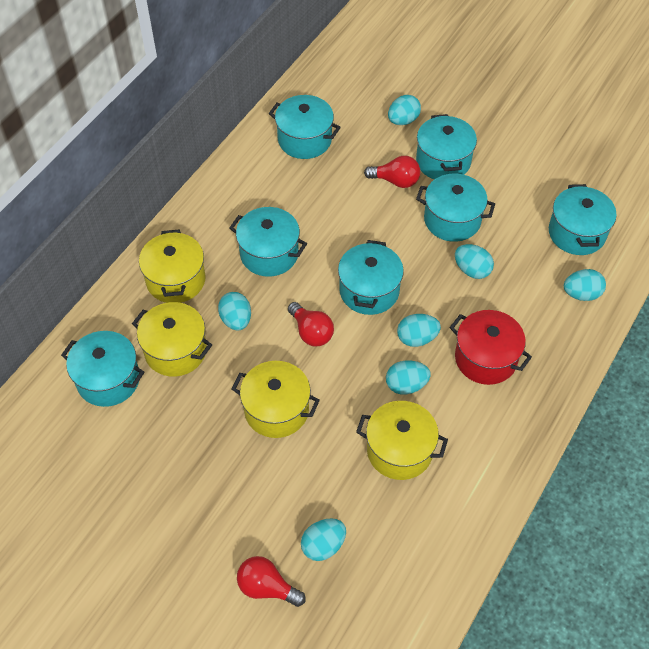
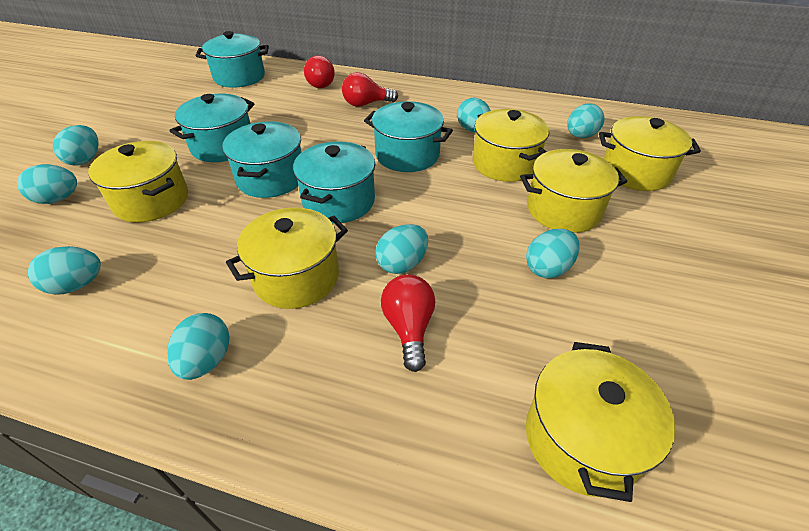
red pot: [450,310,532,385] = 1 -> none = 0
turquoise egg: [218,292,251,331] [301,518,346,561] [386,360,431,395] [388,95,421,125] [397,314,441,347] [455,244,494,279] [564,269,606,301] = 7 -> [17,164,77,204] [28,246,101,295] [53,125,99,166] [167,313,230,380] [375,224,428,274] [457,98,491,133] [526,229,580,278] [567,103,605,138] = 8
turquoise pot: [61,331,145,407] [230,207,307,277] [269,95,341,159] [338,240,404,315] [416,114,477,180] [416,174,495,242] [549,184,617,255] = 7 -> [170,94,255,162] [196,31,269,88] [222,121,302,198] [293,141,375,223] [364,101,453,172] = 5
yellow pot: [132,302,212,377] [139,229,206,303] [232,361,320,438] [356,401,448,480] = 4 -> [88,141,188,222] [226,207,348,309] [473,109,549,182] [520,149,627,233] [526,342,676,502] [599,116,701,191] = 6

